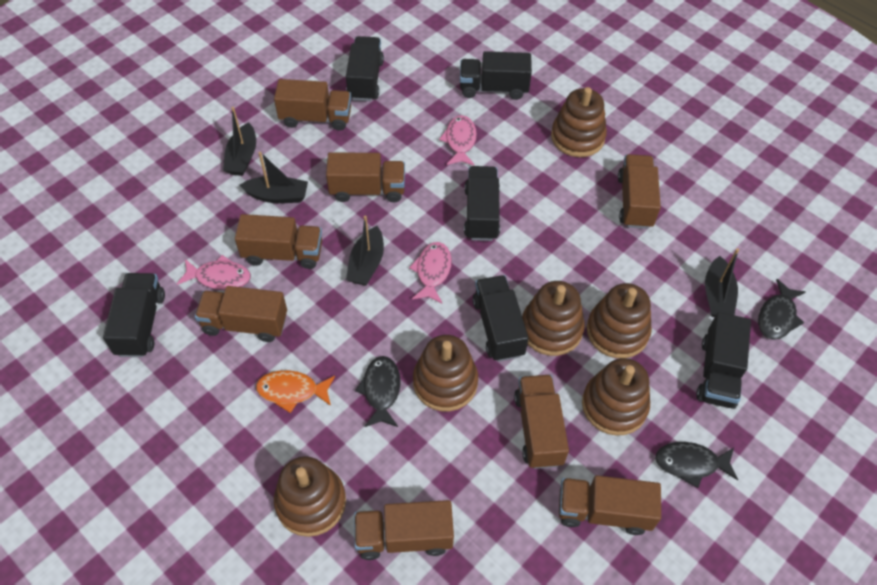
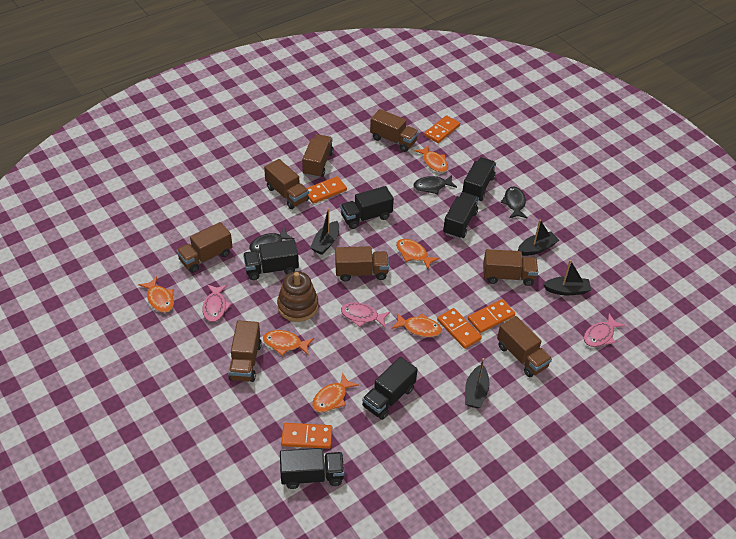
brown stacking toy: [274,456,346,537] [413,335,478,411] [522,281,585,356] [551,87,607,157] [582,358,650,436] [587,283,652,358] = 6 -> [277,271,319,322] = 1
orange domino: none = 0 -> [281,423,332,449] [307,176,347,204] [424,115,460,143] [437,308,482,349] [468,299,515,333] = 5
orange fish: [256,370,335,413] = 1 -> [138,276,174,313] [263,330,314,356] [312,373,359,412] [392,313,442,337] [396,239,440,270] [414,145,448,172] = 6

